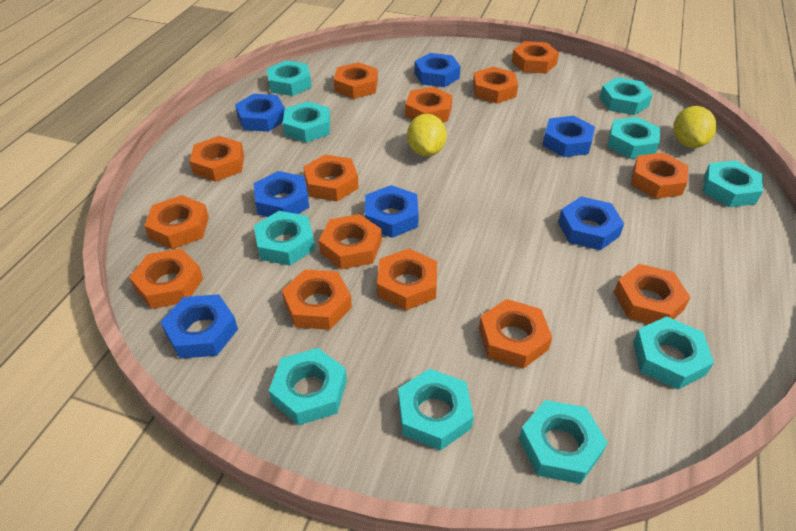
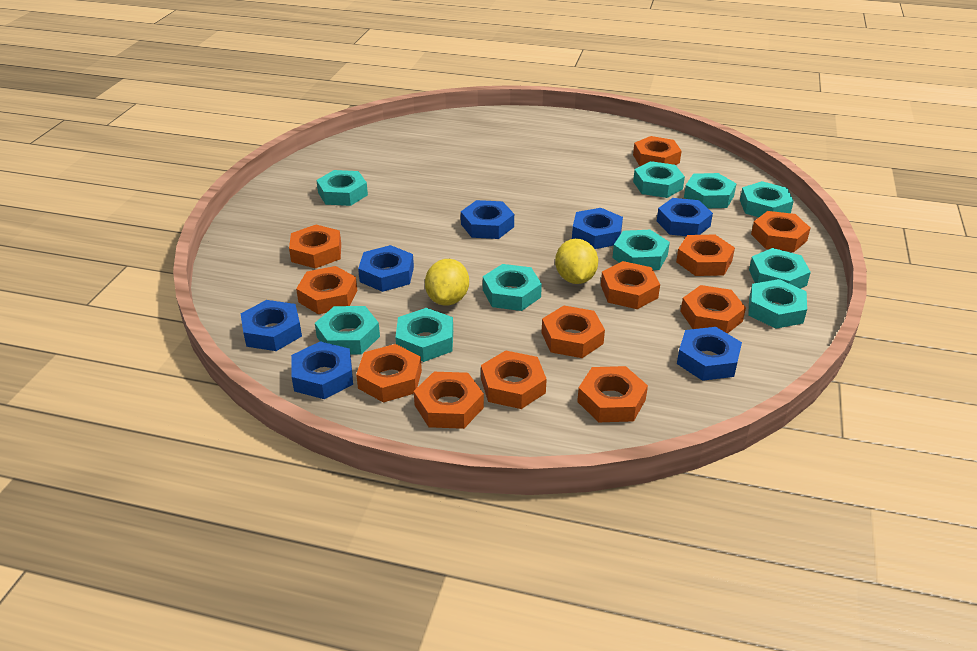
orange nut: [129,249,203,309] [144,195,209,249] [190,136,244,182] [282,269,352,330] [303,154,359,202] [319,214,382,269] [334,62,378,99] [377,249,437,311] [405,87,453,122] [473,66,518,104] [479,299,552,369] [512,41,559,74] [614,264,691,324] [631,153,688,199] = 14 -> [289,225,341,269] [296,266,357,314] [356,344,422,402] [414,372,484,429] [481,350,547,409] [541,306,605,358] [577,366,648,422] [601,261,660,309] [633,136,681,166] [676,235,735,276] [680,285,746,334] [751,211,810,252] = 12

